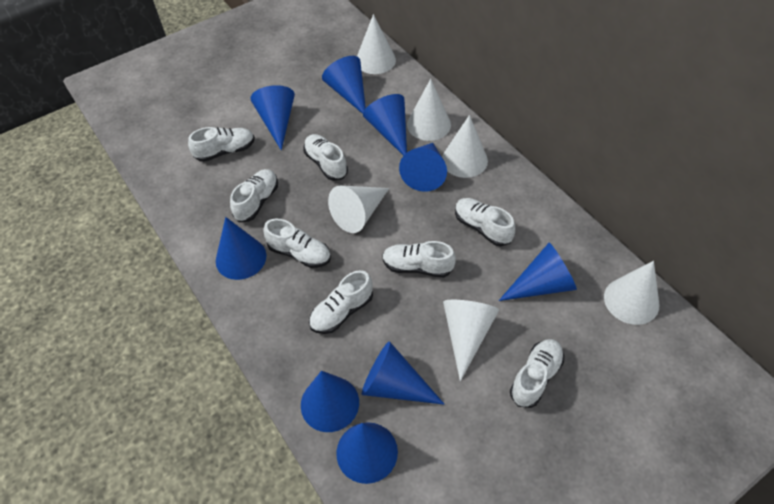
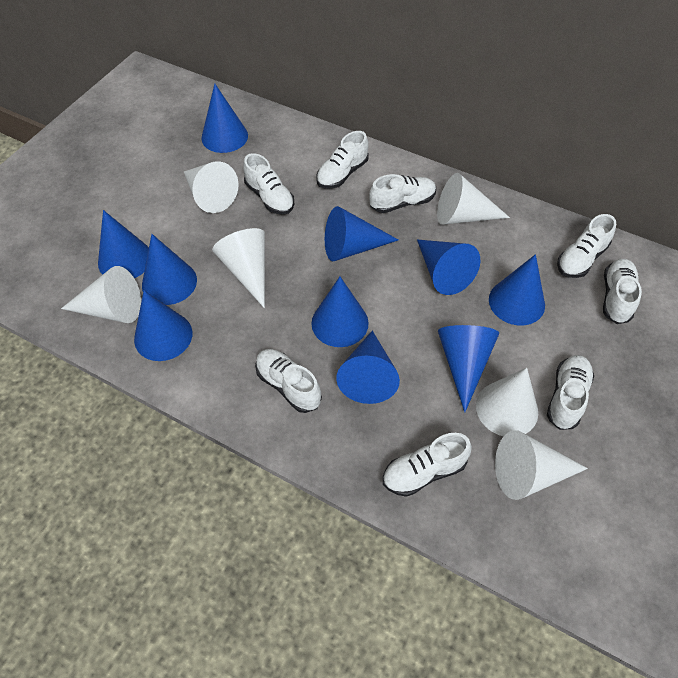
blue cone: [216,217,267,280] [250,85,295,150] [301,371,359,432] [322,56,366,114] [336,422,398,484] [362,341,445,405] [363,94,407,156] [399,143,447,192] [499,243,577,301] = 9 -> [98,210,149,278] [134,290,192,361] [142,234,197,305] [201,84,248,153] [311,277,369,347] [325,206,398,261] [336,331,400,404] [417,240,480,295] [438,325,499,413] [489,254,545,325] = 10

